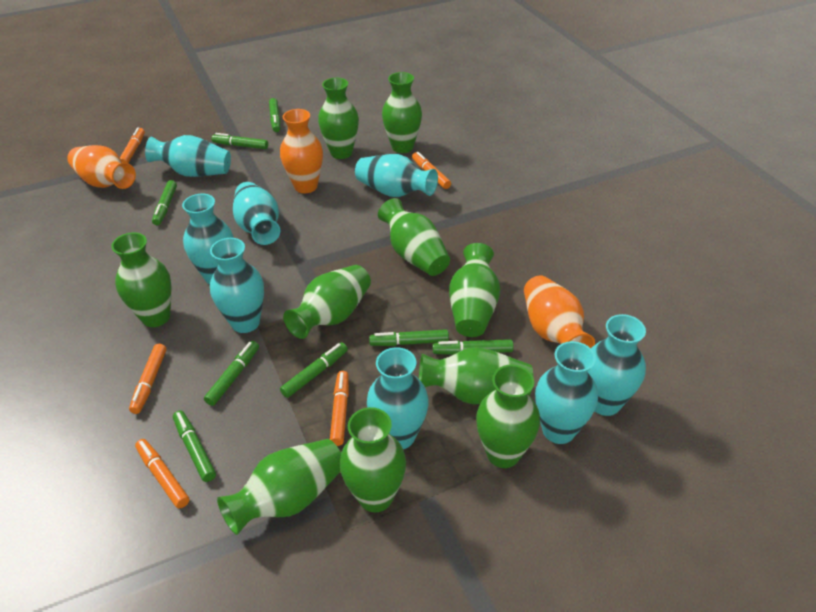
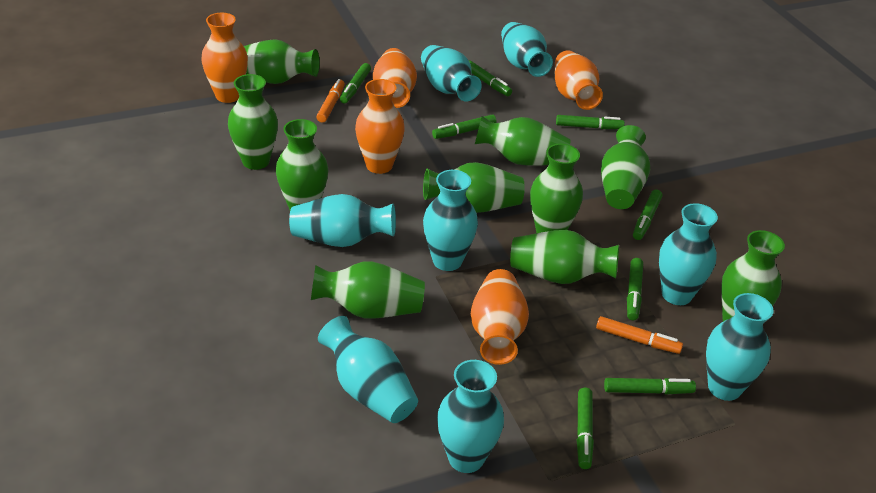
orange marker: [120,127,145,163] [129,344,166,414] [135,439,190,509] [330,371,349,446] [412,152,451,189] = 5 -> [316,79,345,123] [596,316,683,354] = 2
orange vase: [67,145,136,189] [280,109,323,193] [524,276,595,348] = 3 -> [201,13,248,103] [355,79,405,174] [373,48,417,108] [471,269,529,365] [555,50,603,110] = 5

